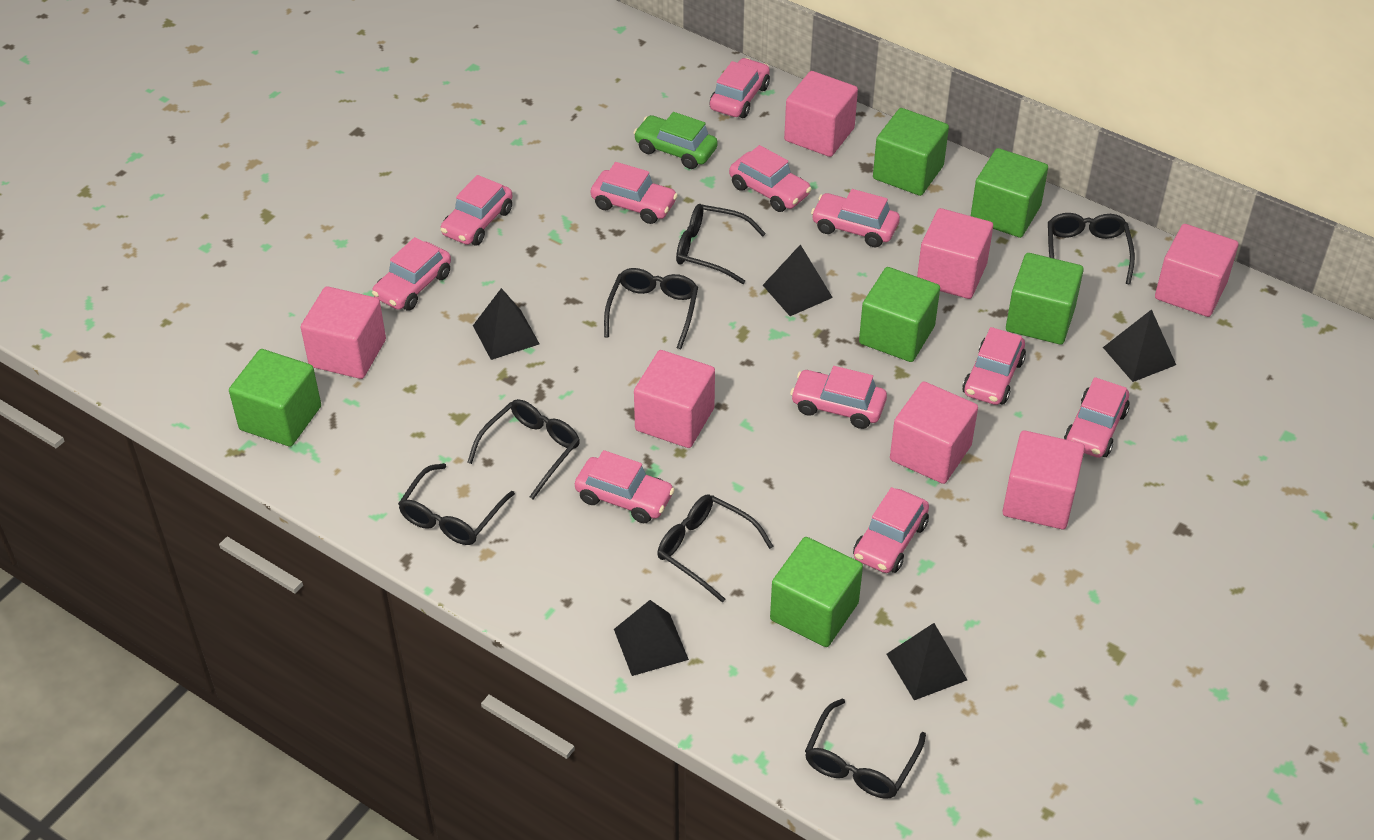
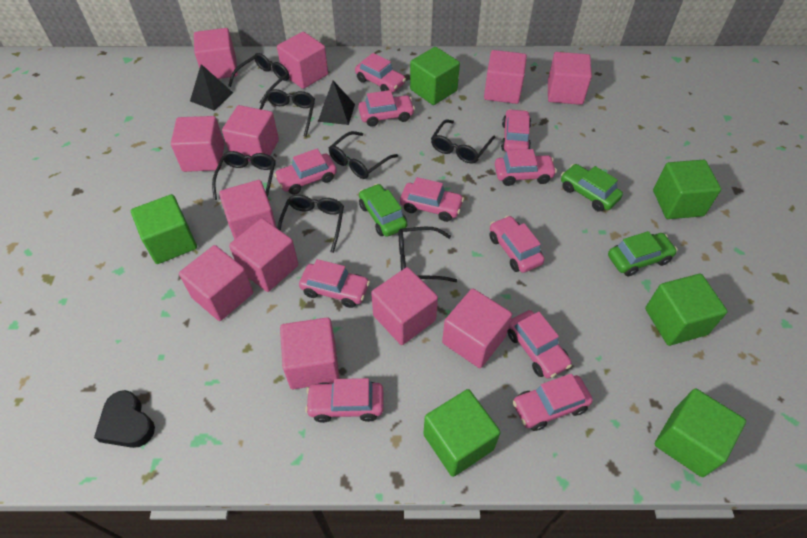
black heart: none = 0 -> [94,390,155,448] = 1
black pyramid: [473,288,540,360] [614,600,689,676] [763,244,833,316] [886,623,967,700] [1103,309,1176,382] = 5 -> [190,64,233,111] [318,81,355,125] = 2
green car: [633,112,718,169] = 1 -> [359,184,407,237] [561,164,623,212] [608,231,678,277] = 3
pink cube: [301,286,386,379] [634,350,715,448] [784,71,858,157] [890,382,978,484] [917,208,993,299] [1002,431,1085,529] [1155,224,1238,317] = 7 -> [171,116,225,172] [179,245,253,321] [194,28,238,79] [219,180,277,240] [222,105,279,162] [229,218,298,292] [277,32,328,89] [280,317,340,389] [371,267,438,345] [442,289,512,368] [484,50,527,104] [548,52,592,105] = 12

